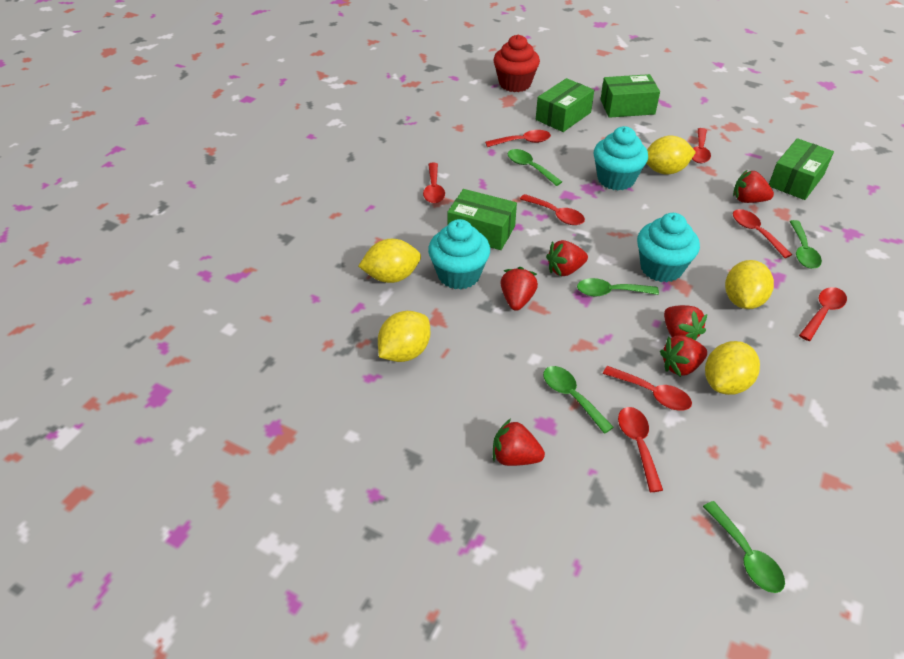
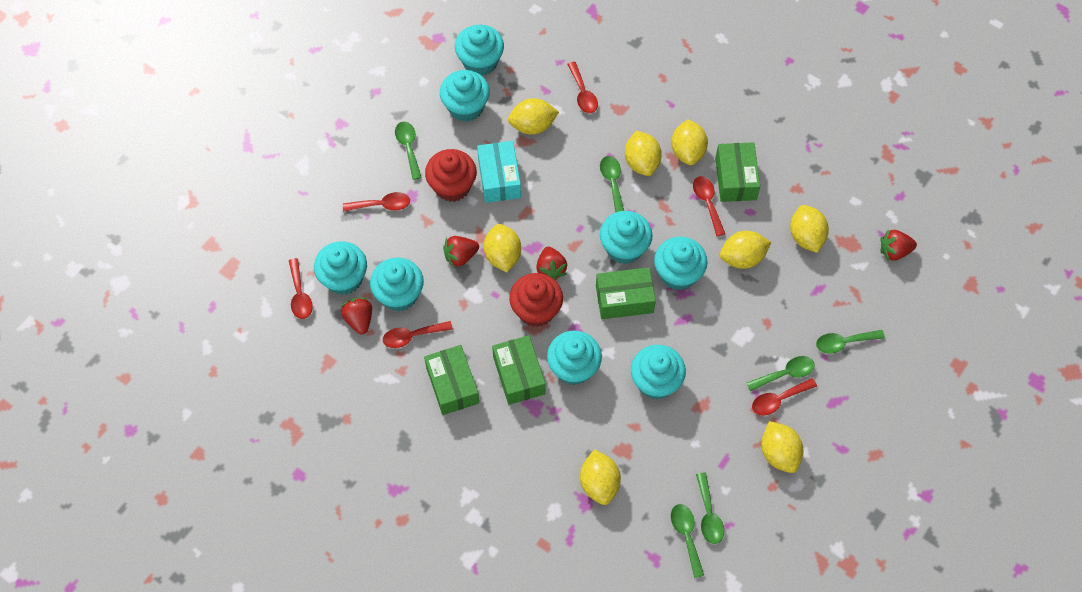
green spoon: [508,149,562,186] [543,366,614,434] [577,278,659,297] [703,501,785,593] [789,220,822,269] = 5 -> [395,122,422,180] [600,156,624,213] [671,504,704,578] [696,473,724,544] [747,356,815,391] [816,330,885,354] = 6
red cupcake: [493,35,540,92] = 1 -> [425,149,477,202] [509,273,563,327] = 2
red spoon: [423,163,445,204] [485,130,551,147] [520,194,585,225] [603,366,692,411] [618,407,663,492] [692,128,711,163] [733,209,792,258] [799,287,847,341] = 8 -> [289,258,313,319] [343,192,410,212] [383,321,453,348] [567,62,598,113] [693,176,725,236] [752,378,817,416] = 6
red strawberry: [493,419,545,466] [500,267,538,311] [546,240,588,276] [660,335,707,377] [664,305,707,340] [733,170,774,203] = 6 -> [341,297,372,334] [443,236,479,268] [536,246,567,281] [880,229,917,262] = 4
turquoise box: none = 0 -> [477,141,521,203] = 1
turquoise cupcake: [428,219,490,290] [594,126,648,190] [637,213,700,283] = 3 -> [314,241,367,295] [370,257,424,311] [440,70,490,122] [455,25,504,76] [547,331,602,385] [600,211,653,264] [631,345,686,399] [654,237,708,290] = 8
yellow lemon: [358,239,421,283] [378,311,430,362] [646,136,696,175] [705,341,760,395] [725,260,774,309] = 5 -> [484,224,521,272] [508,98,559,135] [580,449,621,505] [625,131,662,176] [671,120,708,165] [720,231,771,269] [761,421,803,473] [790,205,829,253] = 8

